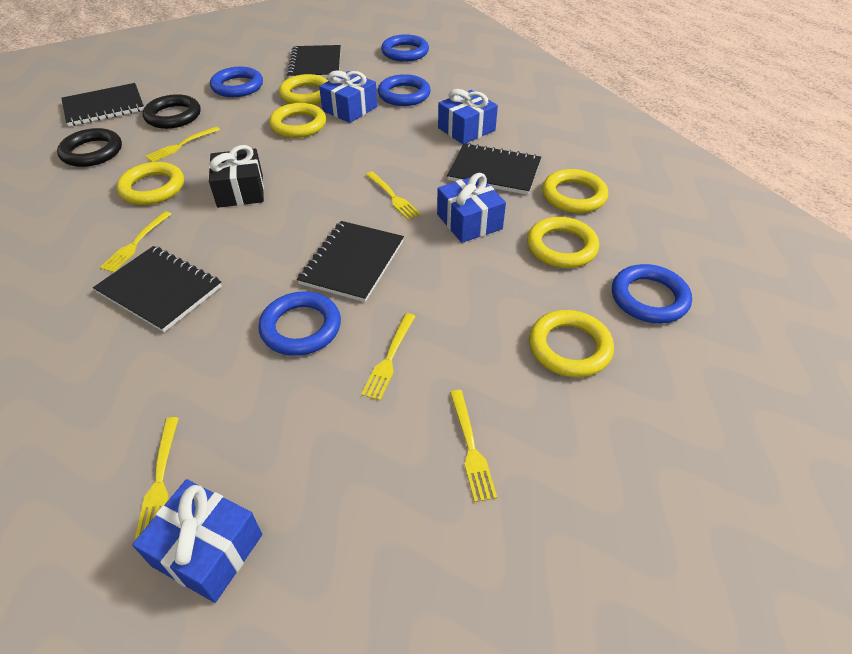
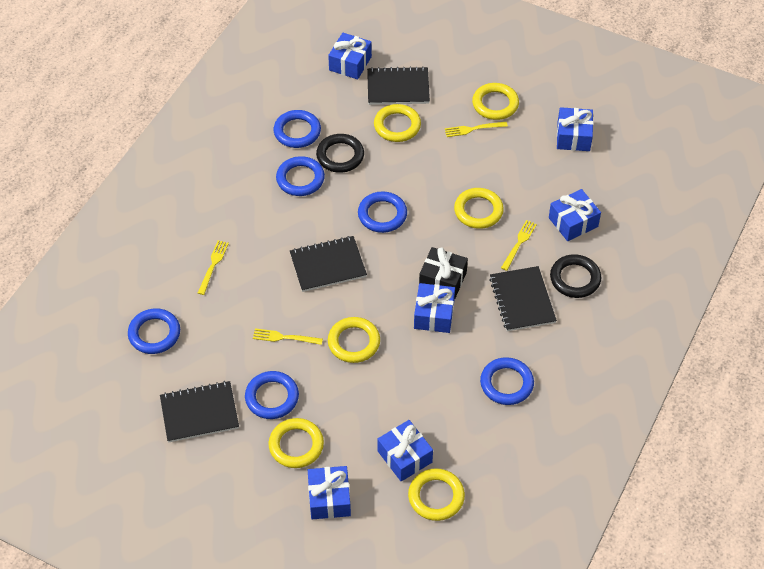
black notebook: [61,83,144,126] [93,246,222,332] [287,45,341,78] [297,221,404,302] [447,143,541,195] = 5 -> [160,381,239,442] [290,236,367,292] [367,66,430,105] [489,266,557,331] = 4
blue gift: [132,479,262,603] [319,71,377,123] [437,173,506,243] [438,89,498,144] = 4 -> [308,466,351,519] [328,33,372,79] [378,420,433,482] [414,283,455,333] [549,189,601,241] [557,107,593,151] = 6
blue ring: [210,67,263,97] [258,291,341,356] [378,74,431,106] [381,34,429,62] [612,264,692,323] = 5 -> [128,308,180,354] [245,371,299,419] [274,110,321,148] [276,156,325,196] [358,191,407,233] [480,357,534,405] = 6
yellow fork: [100,211,171,273] [135,417,179,539] [145,126,220,162] [361,313,415,401] [366,171,421,220] [450,390,497,502] = 6 -> [198,240,229,295] [253,328,323,345] [445,122,508,137] [501,220,537,271] = 4

